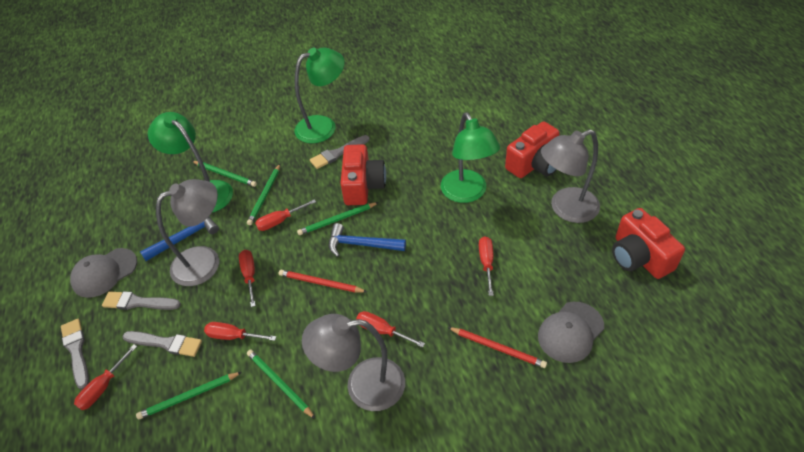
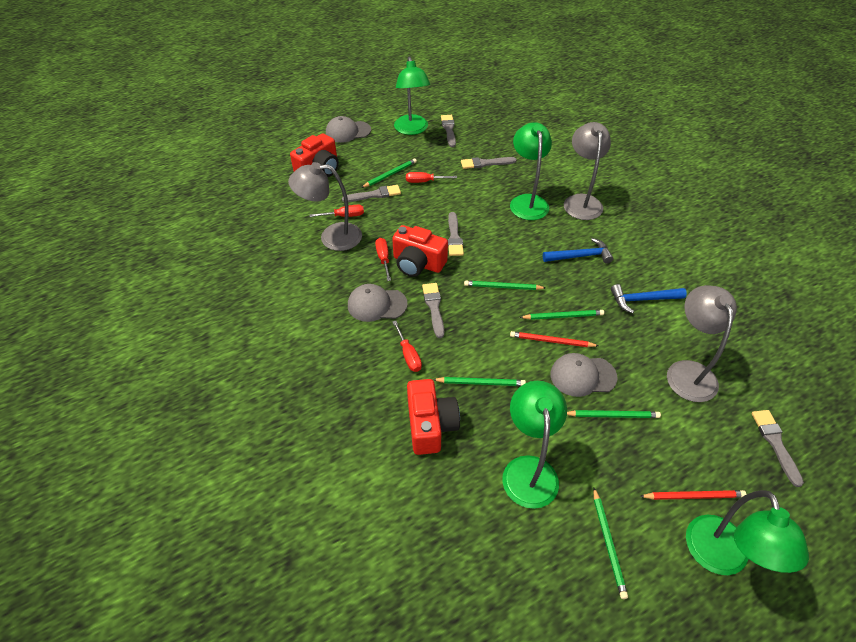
green lamp: [148,112,233,212] [294,47,345,143] [441,112,500,203] = 3 -> [394,56,430,135] [502,381,567,509] [510,122,552,220] [686,490,809,575] = 4
green pencil: [136,372,242,420] [192,161,257,187] [247,164,280,225] [247,350,315,419] [297,202,379,235] = 5 -> [361,159,417,188] [432,377,526,386] [464,281,546,290] [520,310,604,320] [567,410,661,418] [593,488,628,599] = 6
grey brush: [61,319,89,390] [102,291,181,310] [123,331,202,357] [310,135,370,169] = 4 -> [342,185,401,202] [422,283,444,338] [441,115,456,147] [448,212,464,256] [461,157,517,169] [751,410,804,487] = 6
grey cap: [70,248,137,298] [538,302,604,363] = 2 -> [326,116,371,143] [348,284,408,322] [550,353,618,397] = 3
red screwdriver: [74,344,137,410] [204,322,276,341] [239,250,256,307] [255,199,316,231] [356,311,425,347] [479,236,494,296] = 6 -> [309,205,364,217] [375,238,391,281] [392,321,422,372] [406,172,457,183] = 4

